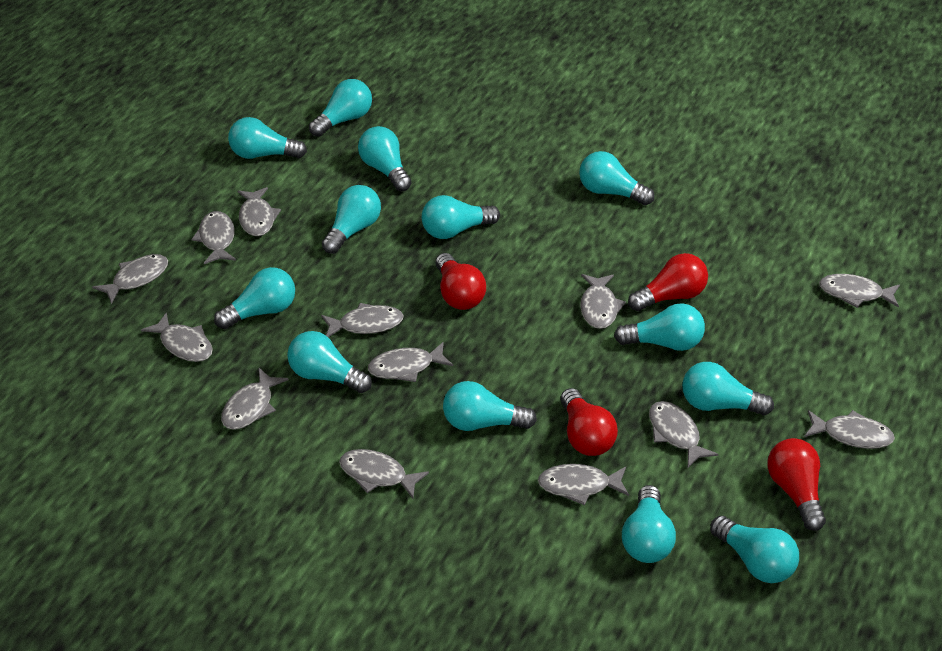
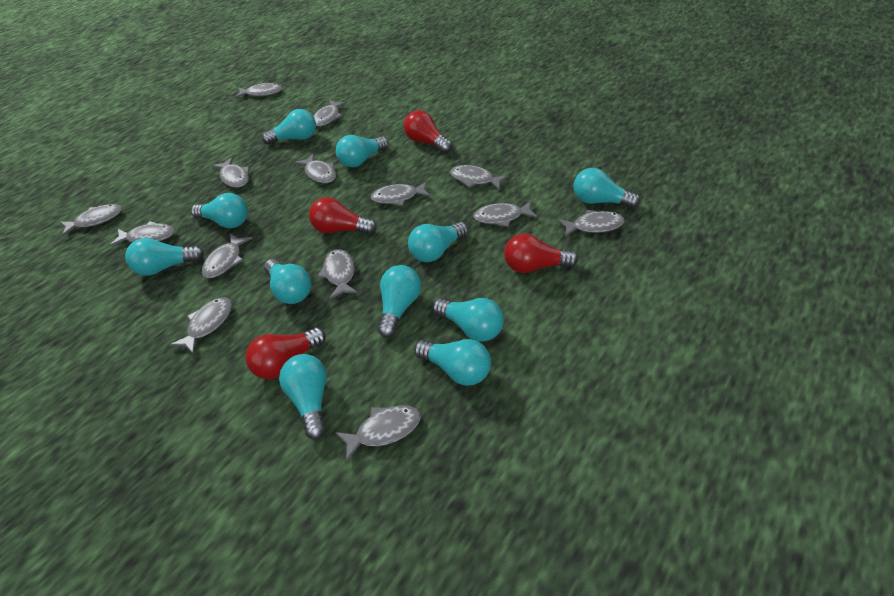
grey fish: [92,254,168,304] [141,312,213,362] [192,211,236,264] [221,368,288,430] [237,187,281,236] [321,303,404,337] [339,449,429,498] [368,342,453,382] [538,464,629,505] [580,274,626,329] [649,401,718,468] [804,410,895,449] [819,274,900,308] = 13 -> [60,204,122,236] [110,221,174,246] [170,297,232,354] [202,234,253,278] [212,157,250,188] [235,83,282,98] [294,154,336,183] [313,100,347,126] [317,249,358,299] [335,405,421,462] [371,181,431,206] [450,165,508,190] [473,201,537,227] [558,210,625,237] = 14
turquoise light bulb: [214,267,295,329] [228,117,307,159] [287,331,372,393] [309,79,372,137] [322,185,381,254] [358,126,411,191] [422,195,500,239] [443,381,537,431] [579,151,655,206] [614,303,705,351] [622,485,676,563] [682,362,774,416] [710,516,799,583] = 13 -> [125,238,204,276] [191,193,248,228] [262,109,316,144] [264,259,311,304] [279,354,327,439] [336,135,389,167] [378,265,421,338] [408,222,468,262] [414,339,491,386] [433,298,504,342] [574,168,640,208] = 11

